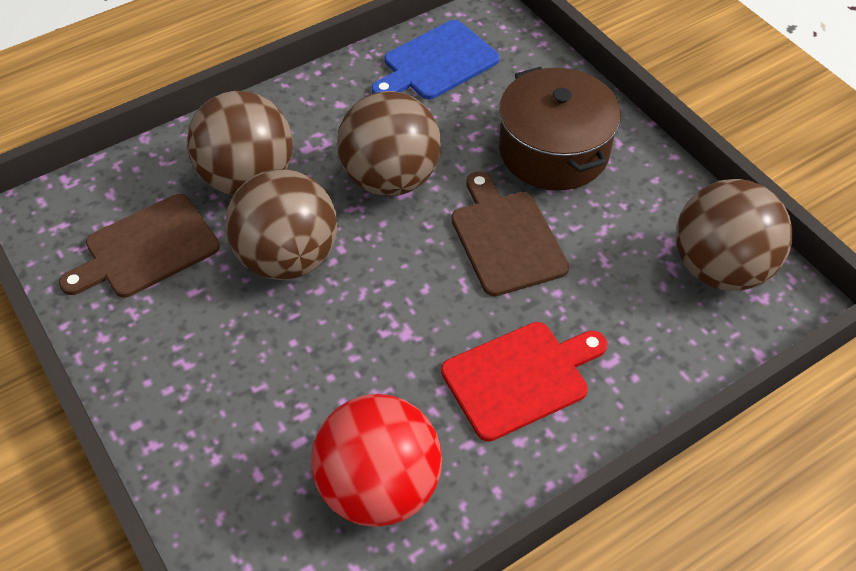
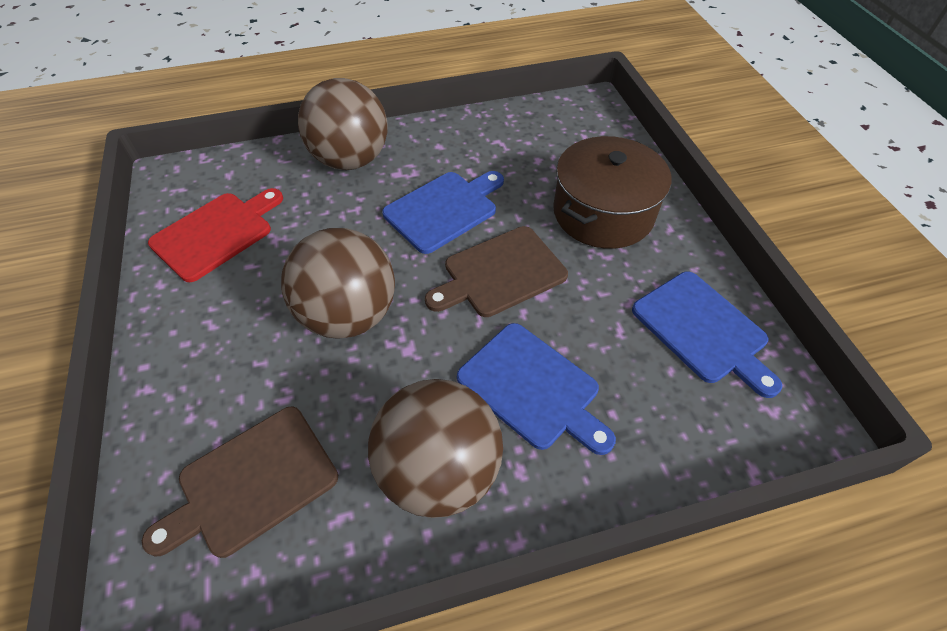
blue cutting board: [372,20,500,99] = 1 -> [382,171,504,254] [457,323,616,455] [632,271,782,398] = 3
brown ball: [187,91,293,195] [225,169,337,280] [337,91,441,196] [676,179,793,291] = 4 -> [281,228,395,339] [298,78,387,170] [368,379,503,518] = 3
red ball: [311,394,442,527] = 1 -> none = 0

